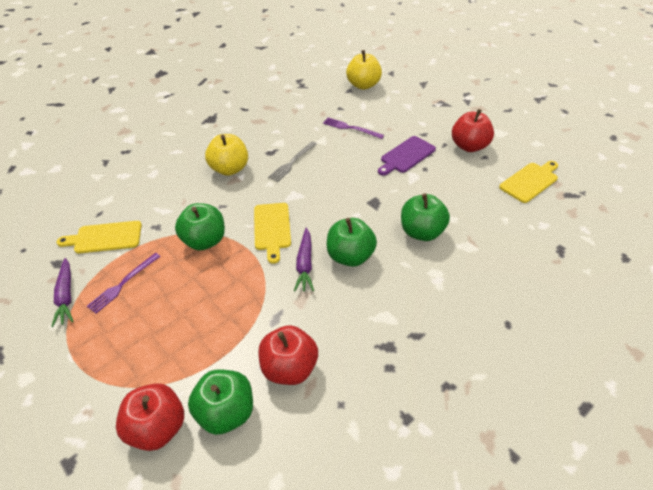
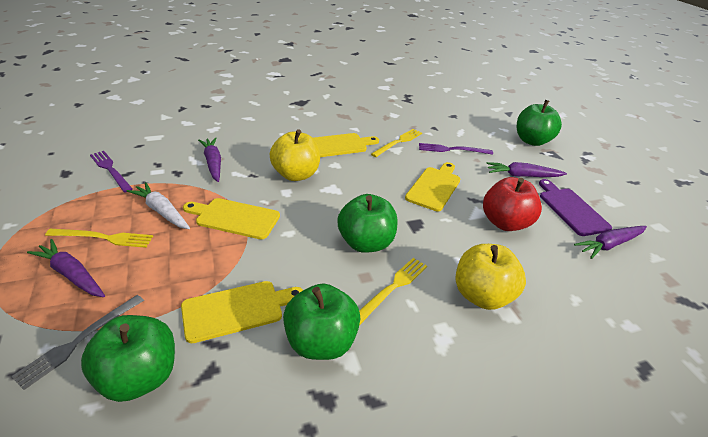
purple carrot: [51,258,74,327] [294,227,314,291] = 2 -> [27,239,105,297] [198,137,221,182] [486,162,567,177] [574,226,647,259] = 4
red apple: [116,383,184,451] [258,325,318,385] [452,109,494,152] = 3 -> [483,177,542,231] = 1
white carrot: none = 0 -> [127,182,190,229] = 1
yellow cutting board: [57,221,142,253] [254,203,291,264] [499,161,558,203] = 3 -> [181,281,303,343] [183,198,280,240] [313,133,379,157] [405,162,460,211] = 4
yellow fork: none = 0 -> [45,229,153,248] [359,258,427,325] [371,129,422,157] = 3

